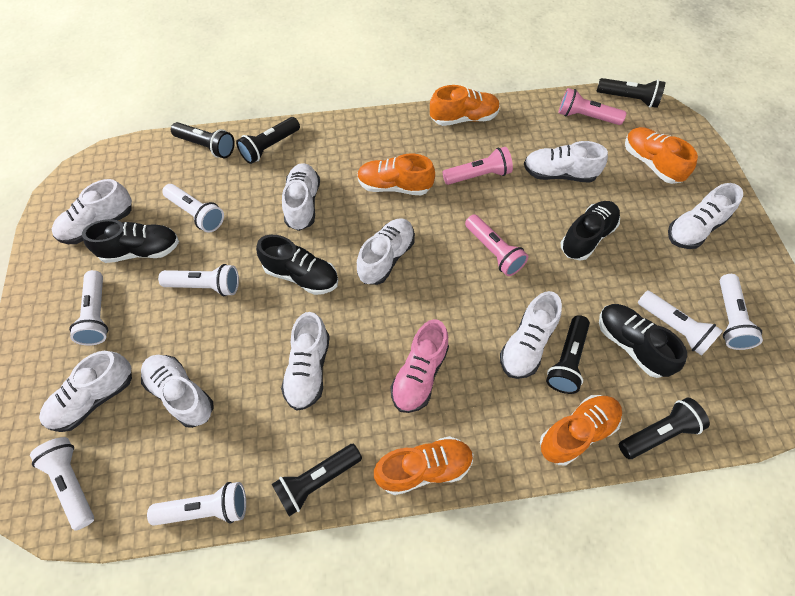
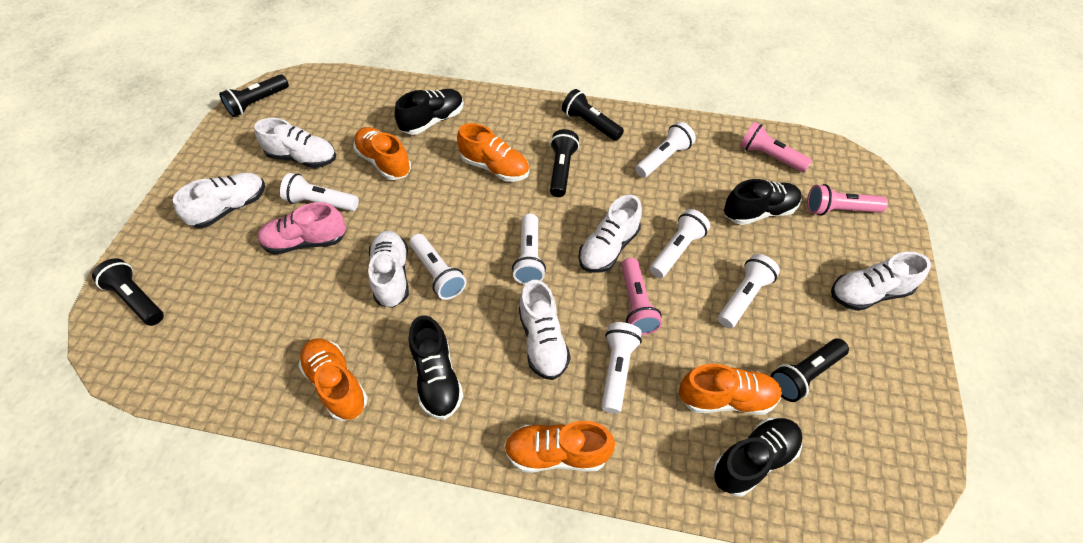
black flashlight: [171,122,235,158] [236,117,300,164] [272,444,362,516] [546,315,590,394] [597,78,666,108] [619,398,710,459] = 6 -> [92,258,164,326] [219,74,289,117] [550,129,579,197] [562,89,624,141] [771,339,849,402] = 5
white shoe: [39,351,132,432] [52,179,132,244] [141,355,213,428] [281,312,330,411] [282,163,320,231] [357,218,415,285] [500,291,562,379] [524,141,608,183] [668,183,743,249] = 9 -> [173,172,265,228] [254,118,336,168] [368,231,409,308] [519,280,571,380] [578,195,642,273] [831,252,931,311] = 6

